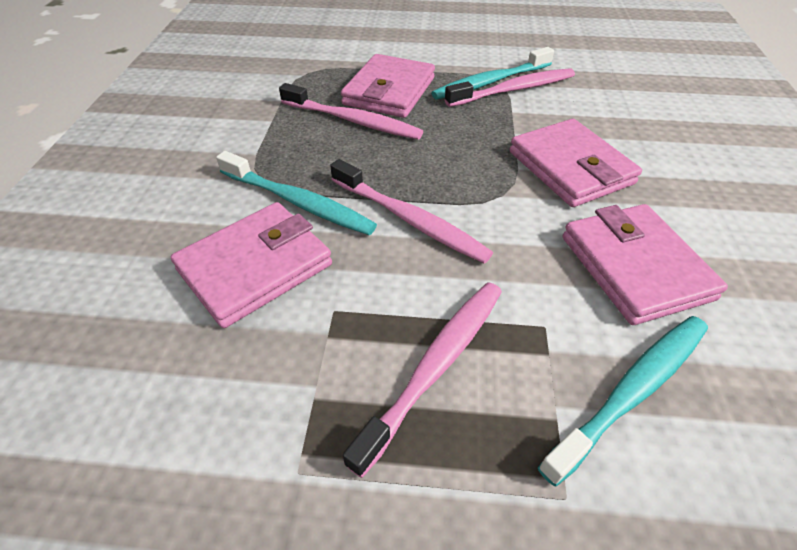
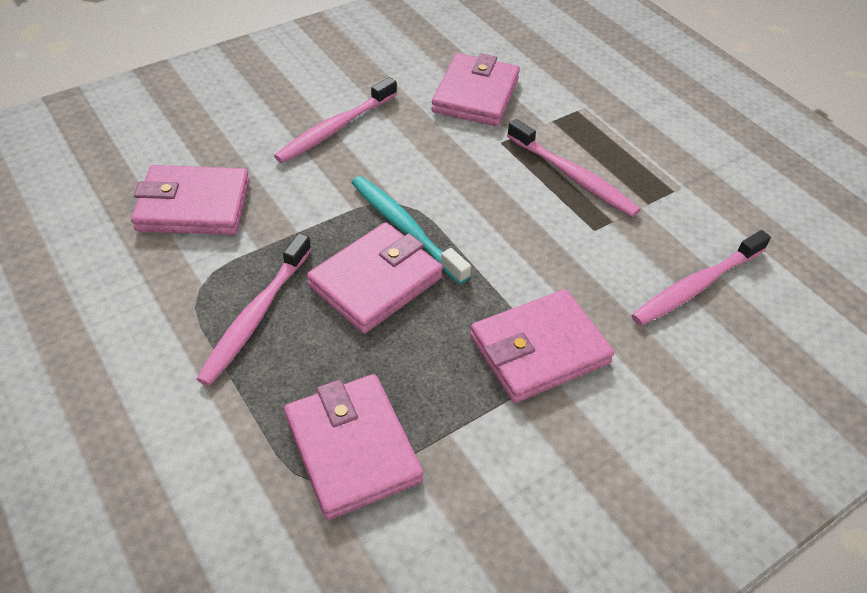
pink wallet: [171,202,332,328] [341,54,435,118] [510,119,642,207] [563,204,728,325] = 4 -> [131,165,250,235] [284,374,423,520] [307,222,443,333] [431,53,520,126] [470,289,614,403] = 5
turquoise toothbrush: [216,151,377,235] [431,47,554,100] [538,316,708,486] = 3 -> [352,176,471,284] = 1

